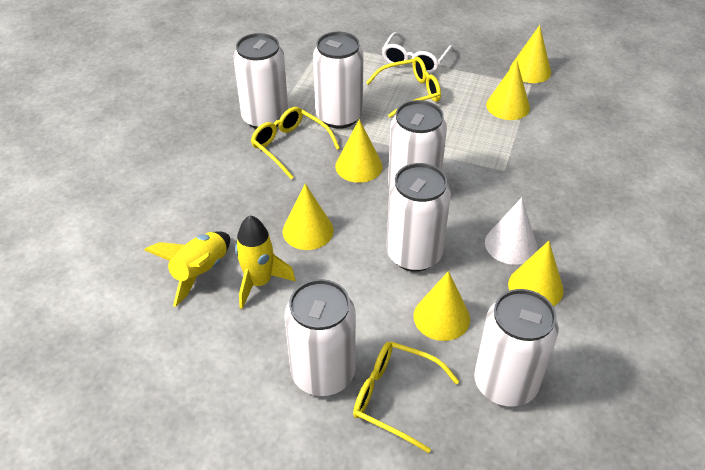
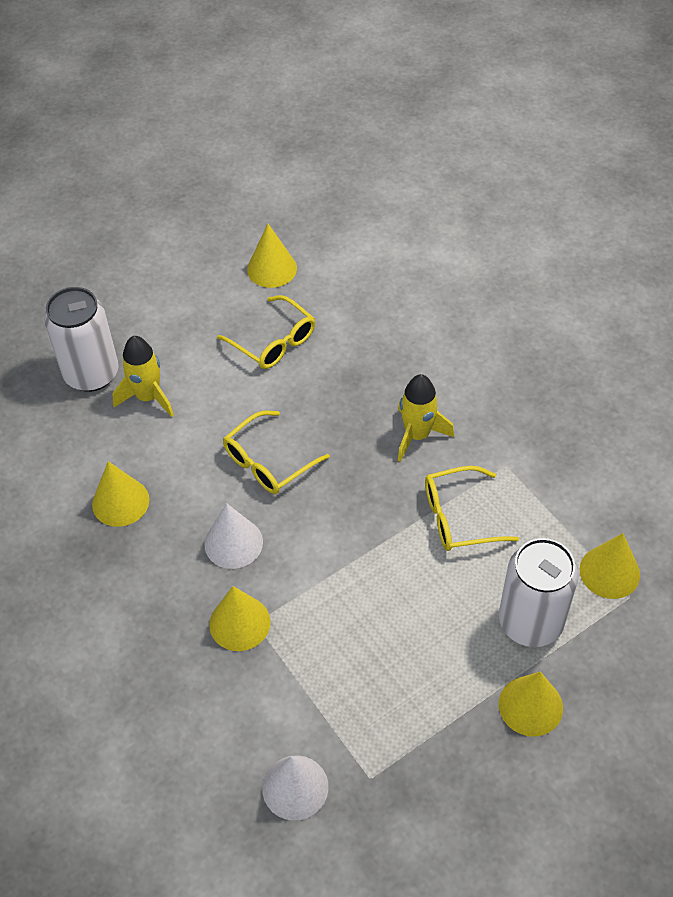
white can: [233,33,288,129] [285,279,356,396] [313,32,364,129] [387,163,451,272] [388,100,447,188] [474,289,559,407] = 6 -> [44,287,119,392] [499,538,579,647] = 2
white cone: [485,197,537,265] = 1 -> [204,503,263,569] [262,755,329,821] = 2
white glasses: [382,32,453,74] = 1 -> none = 0
yellow cone: [283,184,334,250] [335,119,382,183] [413,271,470,341] [486,60,530,120] [508,241,564,306] [510,25,551,83] = 6 -> [92,461,149,527] [209,586,270,651] [247,224,297,288] [499,672,563,737] [580,533,640,599] = 5

